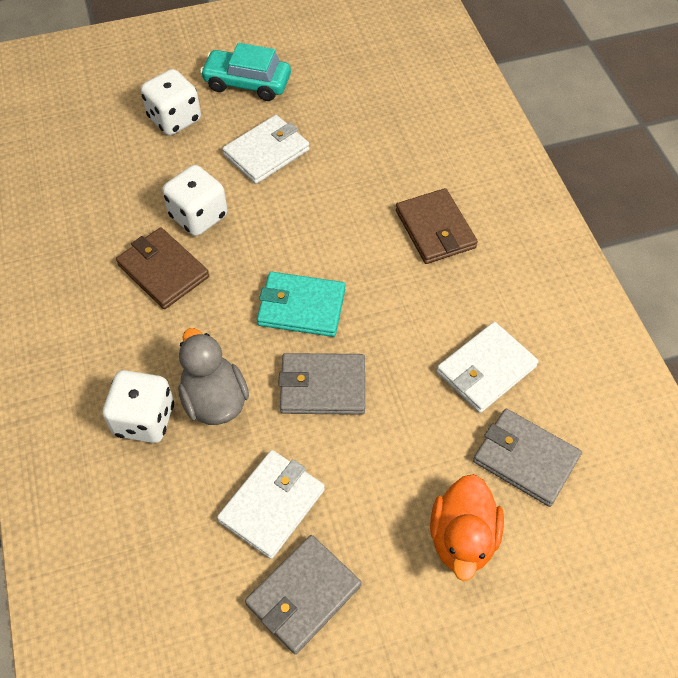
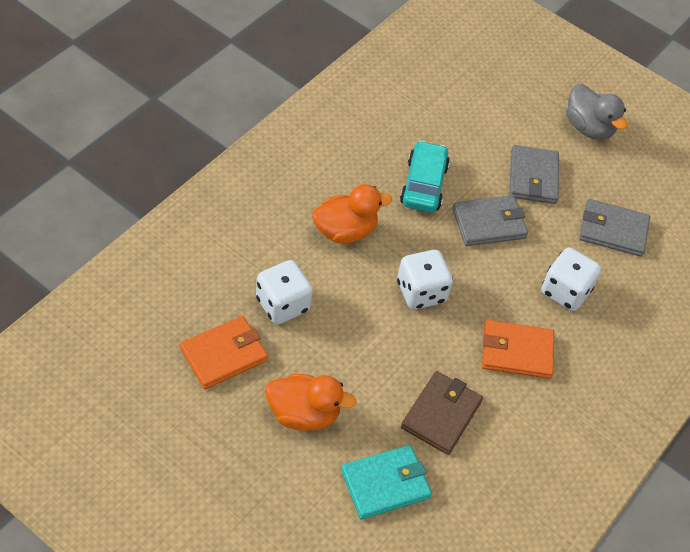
brown wallet: [116,227,209,309] [396,188,478,264] = 2 -> [401,371,483,455] = 1
orange duck: [430,474,504,581] = 1 -> [266,374,356,431] [312,184,392,244] = 2
orange wallet: none = 0 -> [180,316,268,389] [482,320,554,379] = 2
white wallet: [217,450,325,559] [222,115,310,184] [437,322,539,413] = 3 -> none = 0

